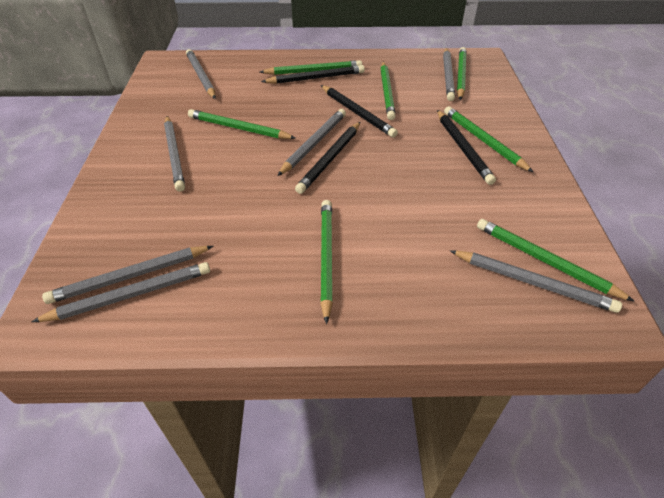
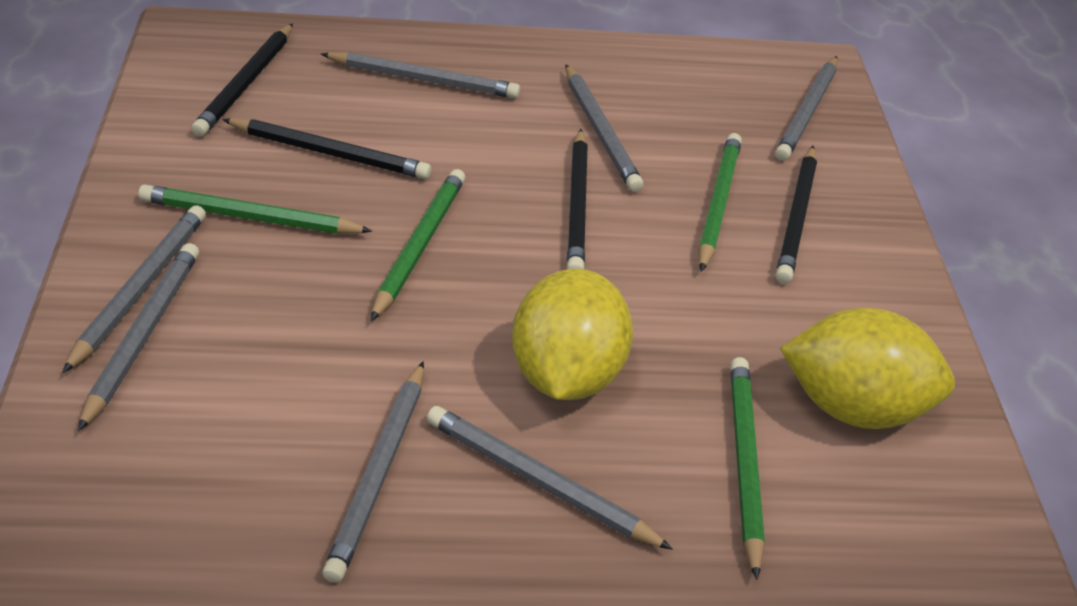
green pencil: [188,109,295,139] [260,60,362,75] [320,200,333,324] [380,62,396,120] [444,106,533,172] [457,47,467,100] [477,219,635,302] = 7 -> [138,184,372,234] [371,169,465,321] [698,133,742,272] [730,357,765,580] = 4
yellow lemon: none = 0 -> [512,268,633,400] [780,308,955,429] = 2

